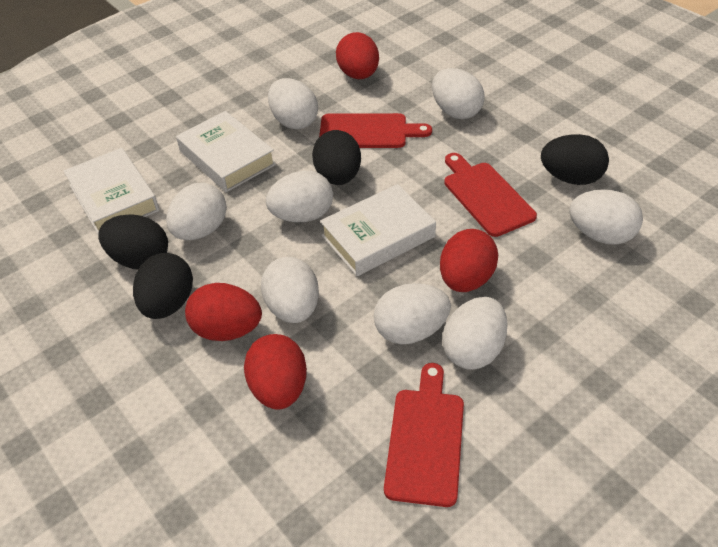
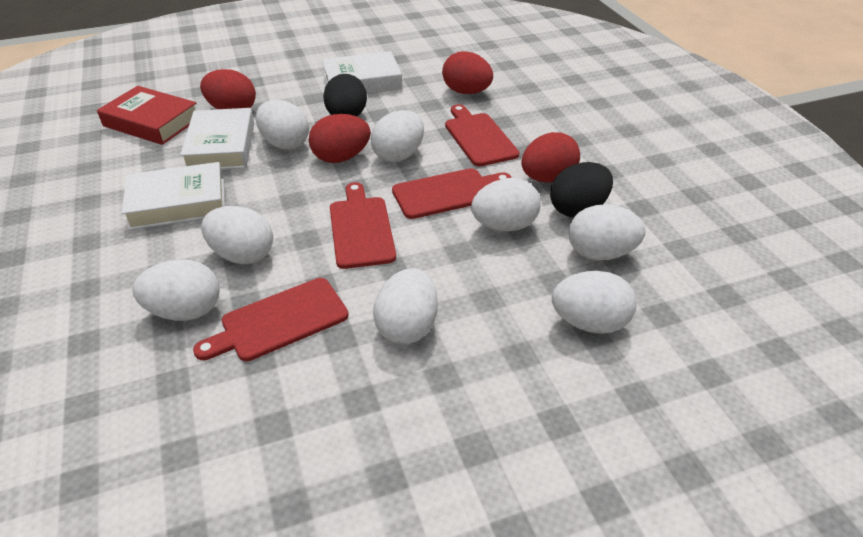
black egg: [98,214,168,270] [133,253,193,319] [312,130,361,185] [541,134,609,185] = 4 -> [323,74,367,116] [550,162,613,217] = 2
red book: none = 0 -> [97,86,196,145] = 1
red cutting board: [319,113,432,148] [384,363,464,507] [444,153,537,237] = 3 -> [193,278,349,361] [330,182,396,269] [392,168,512,219] [445,104,520,167] = 4

